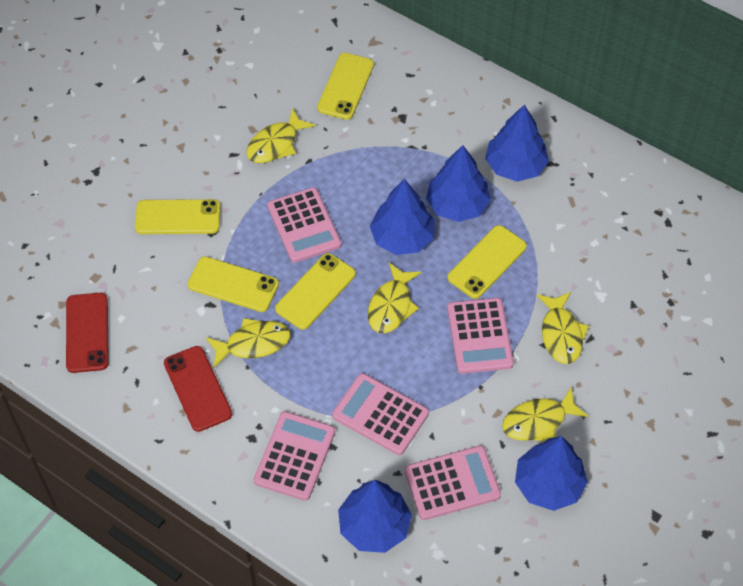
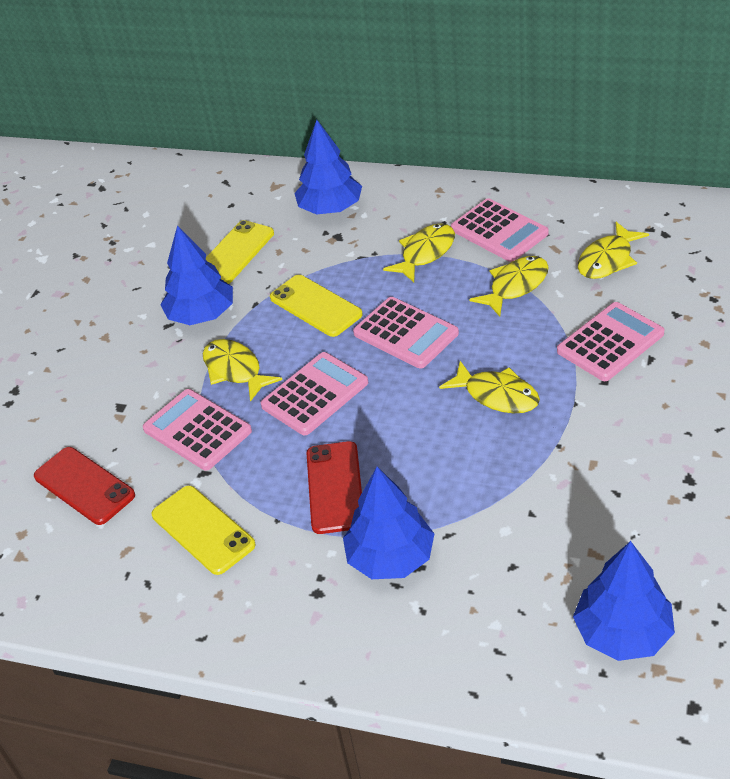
blue tree: [338,480,412,553] [369,179,434,255] [426,145,491,222] [485,105,549,182] [515,436,588,511] = 5 -> [160,225,233,325] [294,120,362,215] [343,467,434,579] [573,541,675,661] = 4
yellow phone: [135,199,221,234] [187,256,279,312] [275,253,356,330] [317,53,374,120] [448,225,527,299] = 5 -> [152,486,256,575] [206,220,274,284] [270,275,363,337] = 3

